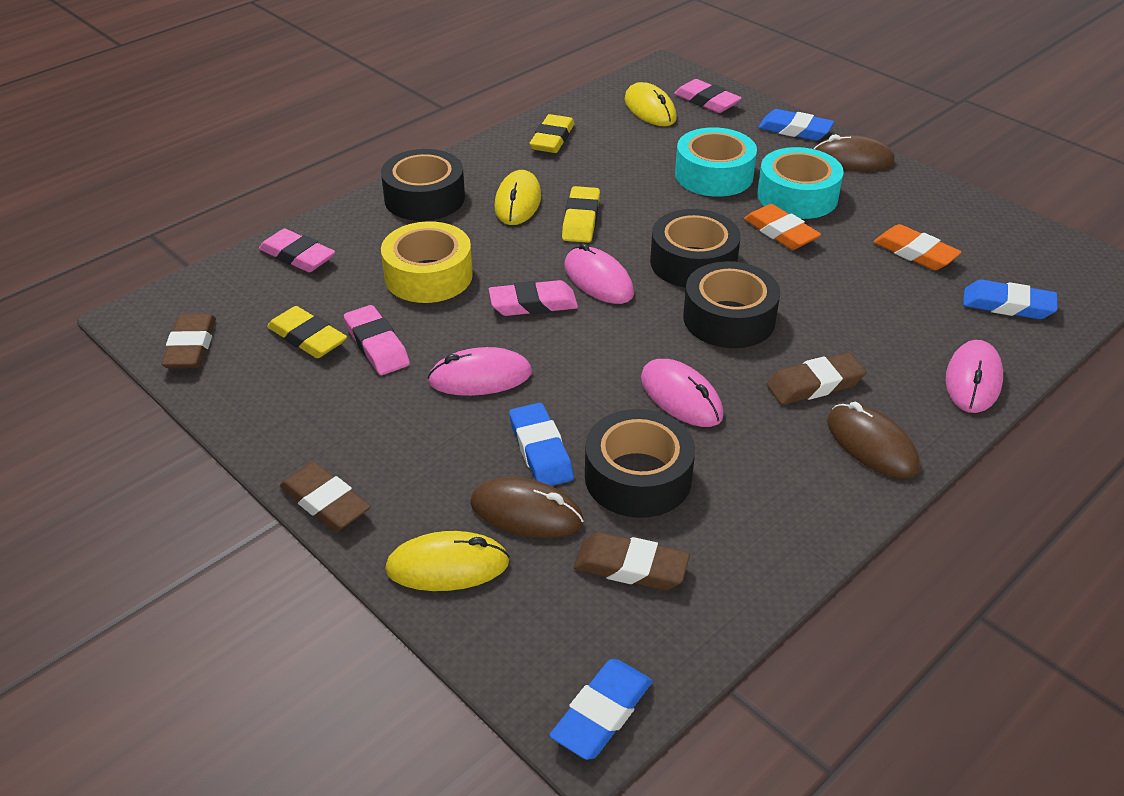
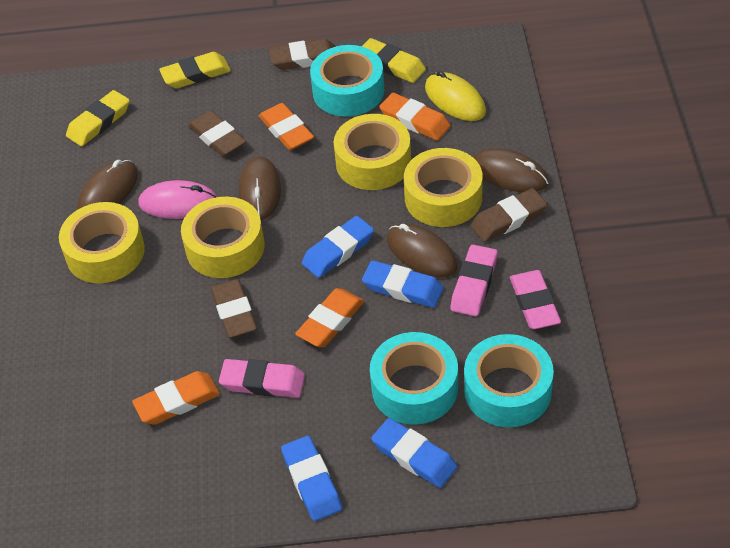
black tape: [381,149,465,221] [585,409,695,518] [650,209,741,288] [683,261,780,348] = 4 -> none = 0
brown mouse: [470,477,583,538] [814,134,895,171] [827,402,919,478] = 3 -> [78,160,138,209] [239,156,281,220] [387,223,458,278] [474,148,549,192] = 4
orange eraser: [744,204,821,250] [873,224,961,270] = 2 -> [132,371,220,425] [259,103,314,150] [295,288,364,347] [379,93,451,141] = 4
pink eraser: [259,229,335,272] [344,305,410,375] [489,280,578,316] [674,79,742,113] = 4 -> [219,359,305,398] [450,245,498,316] [510,270,561,329] = 3
pink mouse: [427,347,532,396] [564,243,634,304] [641,359,724,427] [946,340,1003,413] = 4 -> [138,180,218,219] = 1
turquoise tape: [675,127,757,197] [757,147,844,219] = 2 -> [310,45,384,117] [370,332,458,425] [464,334,554,427] = 3
yellow mouse: [385,531,510,591] [495,170,541,225] [625,82,677,126] = 3 -> [425,71,486,121] = 1
yellow tape: [381,221,473,303] = 1 -> [59,202,145,283] [181,197,265,278] [334,114,411,190] [404,148,483,227] = 4

